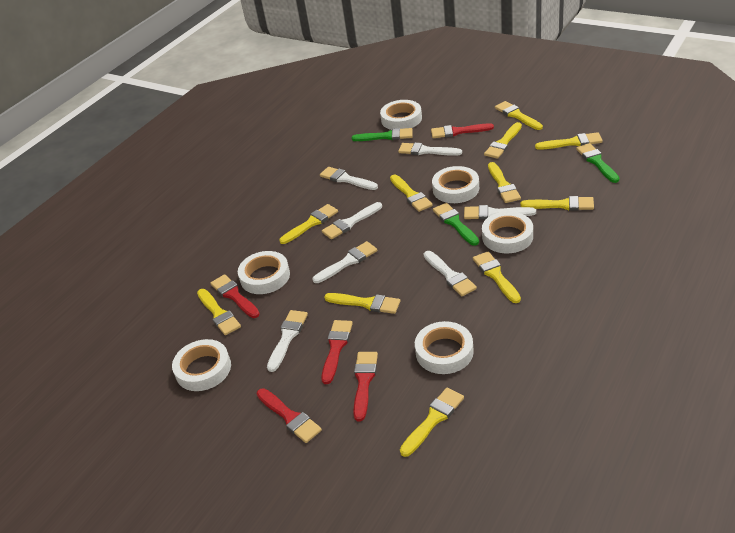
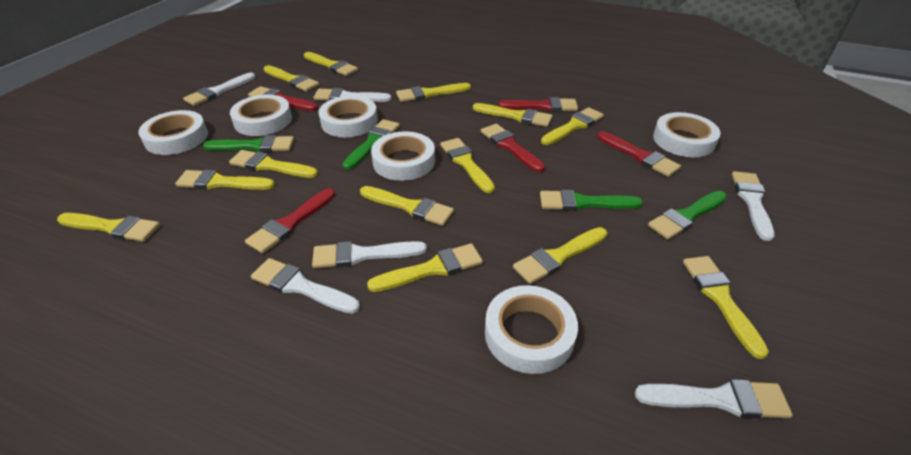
green brush: [352,128,413,141] [433,203,479,246] [576,143,619,183] = 3 -> [203,135,294,152] [342,119,400,170] [540,190,643,211] [648,191,727,239] = 4
white brush: [267,310,308,372] [313,241,377,283] [320,167,378,190] [322,202,382,239] [398,143,462,156] [424,251,477,296] [464,205,536,220] = 7 -> [183,72,255,106] [251,258,360,314] [312,241,427,268] [313,88,392,102] [635,379,793,418] [732,171,775,241] = 6
yellow brush: [197,289,241,335] [279,204,338,244] [324,293,400,314] [390,175,433,212] [400,388,464,457] [473,252,521,303] [484,122,522,159] [488,162,521,203] [495,101,543,130] [521,196,594,211] [535,132,602,150] = 11 -> [57,213,160,242] [175,170,275,190] [229,150,318,178] [263,65,319,91] [304,52,358,76] [360,186,454,226] [367,243,483,292] [396,83,471,102] [440,138,495,193] [473,103,553,127] [513,227,607,284] [541,107,604,145] [683,256,769,359] = 13

